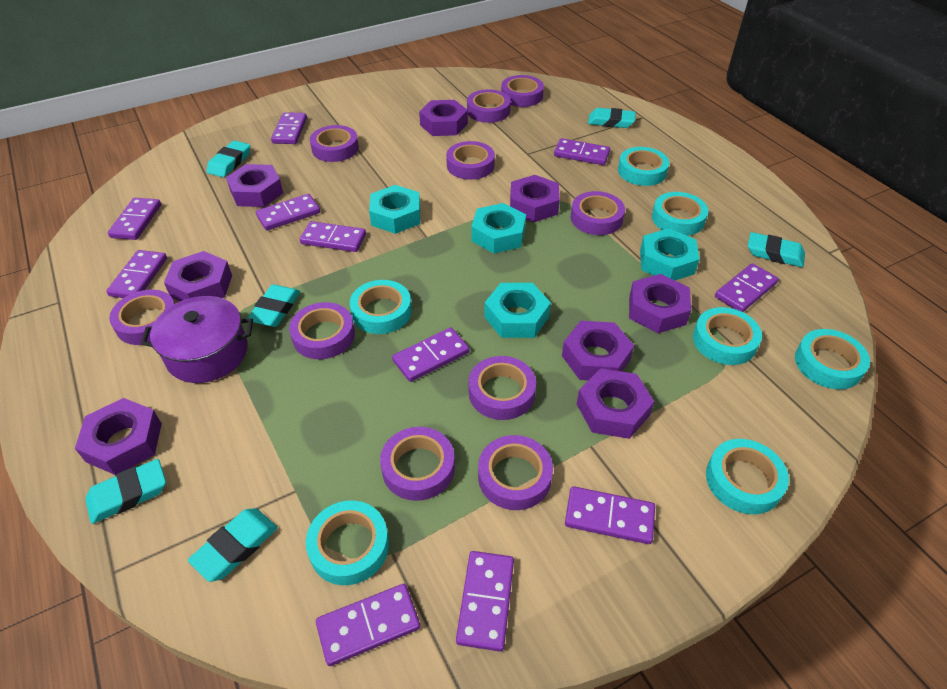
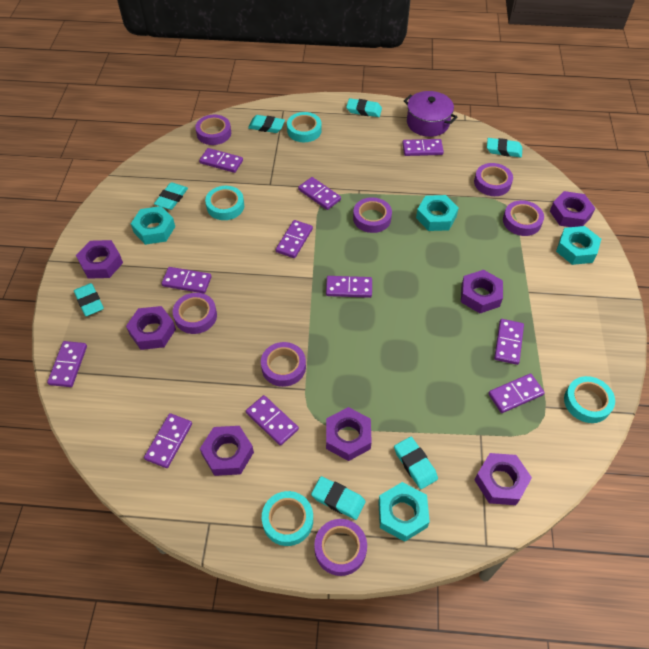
purple nut: [75,398,162,475] [164,251,232,302] [226,164,283,207] [419,100,468,136] [510,175,560,222] [562,321,634,380] [577,368,654,439] [629,274,691,333] = 8 -> [76,240,123,279] [126,306,176,350] [200,426,254,476] [326,407,372,461] [461,270,503,313] [475,453,532,505] [550,191,595,227] = 7
purple tape: [109,290,175,345] [289,302,355,359] [310,125,359,162] [380,427,455,501] [446,141,495,180] [467,89,511,123] [469,356,536,420] [478,435,553,510] [501,75,544,107] [571,191,625,235] = 10 -> [173,293,217,334] [195,115,231,145] [261,342,306,387] [314,519,367,576] [353,197,392,233] [474,163,513,196] [503,200,544,236] = 7
turquoise eraser: [85,459,166,524] [188,508,278,582] [207,140,250,177] [247,284,300,327] [588,108,636,128] [748,232,805,267] = 6 -> [74,283,104,316] [154,182,188,210] [248,115,285,133] [311,476,366,520] [346,98,382,117] [394,437,438,489] [487,138,522,157] = 7
turquoise tape: [306,501,389,585] [350,280,412,334] [618,147,669,186] [652,192,708,236] [693,307,762,365] [706,439,789,514] [795,329,870,389] = 7 -> [205,186,244,220] [262,491,313,546] [287,112,322,142] [564,376,615,423] = 4

